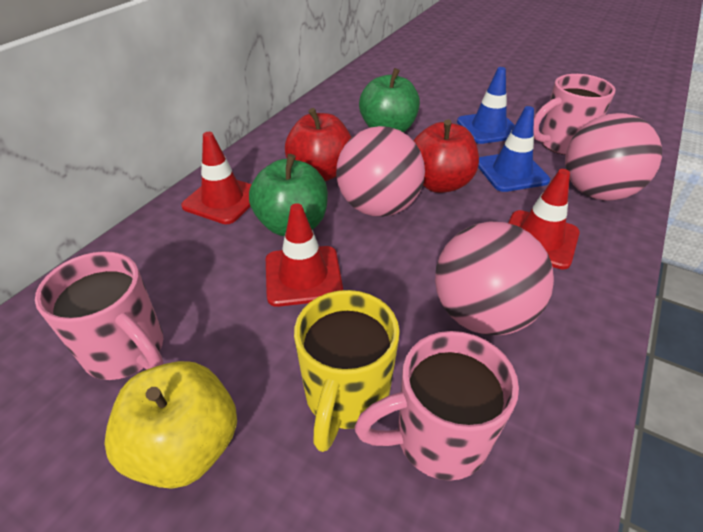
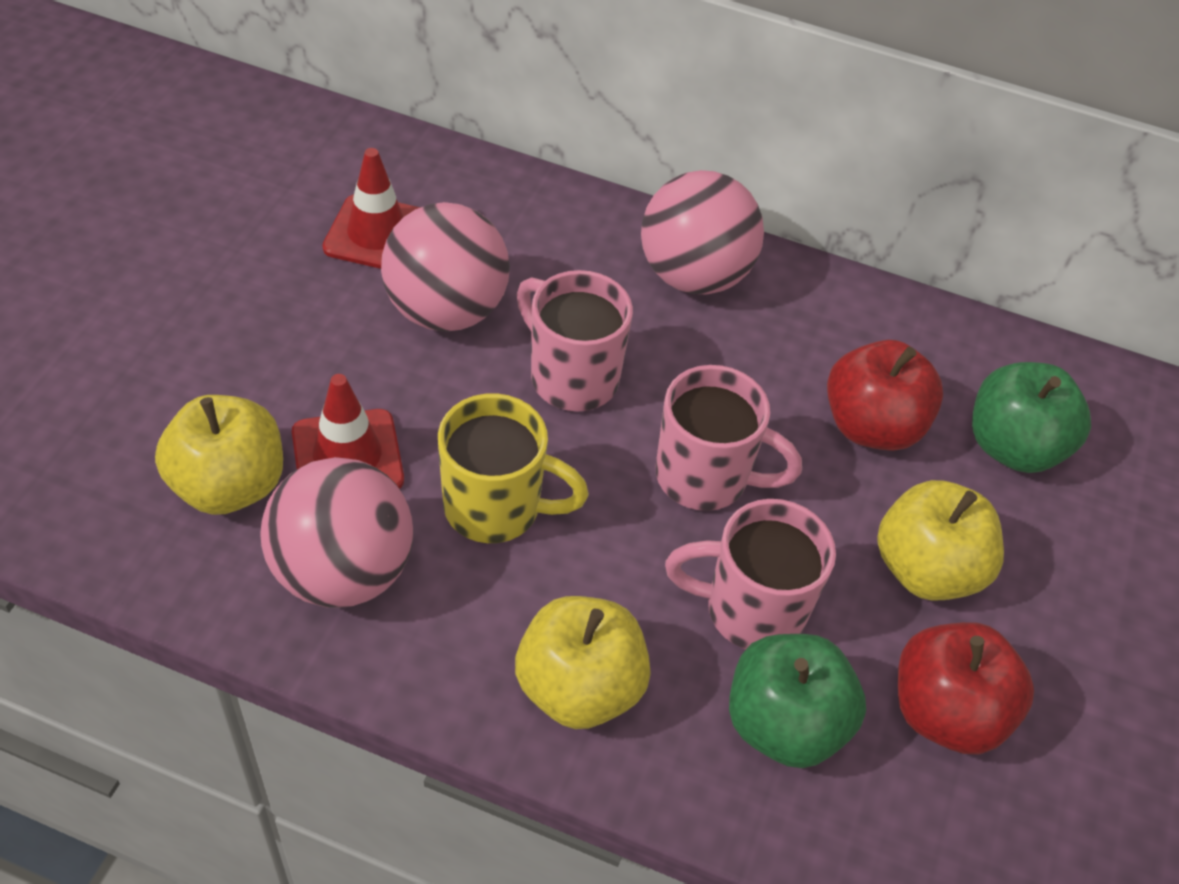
blue traffic cone: [457,67,515,144] [478,106,550,192] = 2 -> none = 0
red traffic cone: [181,132,252,224] [266,203,343,307] [508,169,580,270] = 3 -> [292,374,404,489] [322,148,421,269] = 2
yellow apple: [105,361,237,489] = 1 -> [155,395,283,515] [515,596,651,729] [877,480,1004,601] = 3

